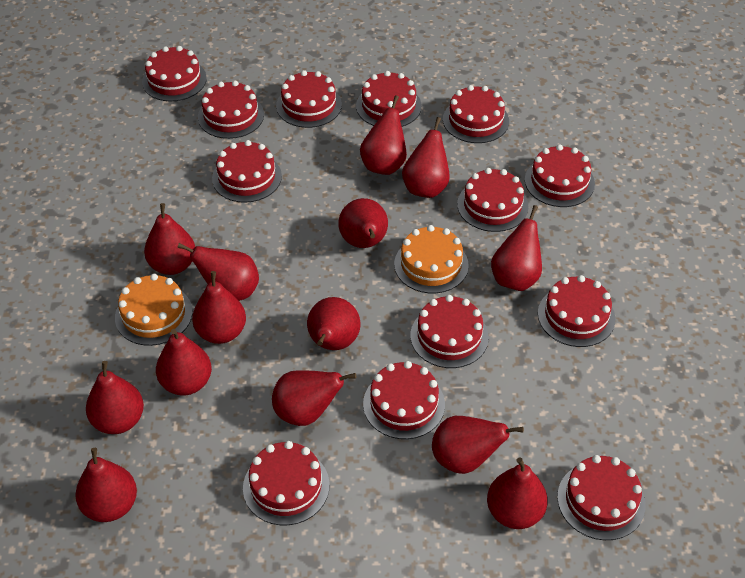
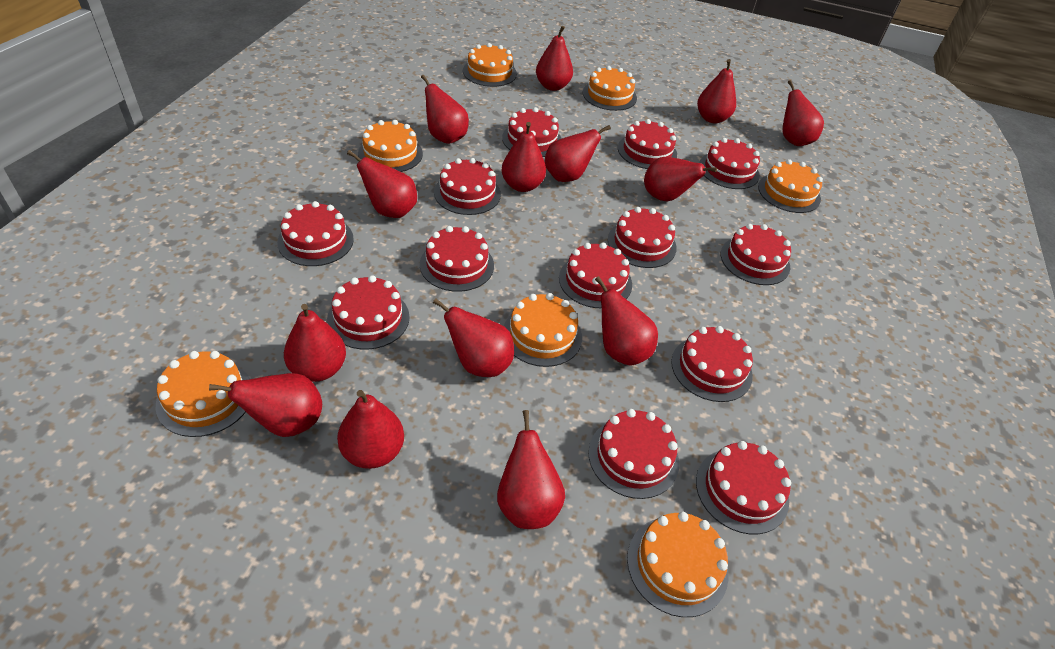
orange cake: [115,274,193,346] [394,225,469,293] = 2 -> [156,351,250,437] [358,120,423,172] [463,43,517,87] [504,293,582,367] [583,66,637,111] [627,512,729,617] [758,159,823,213] = 7

